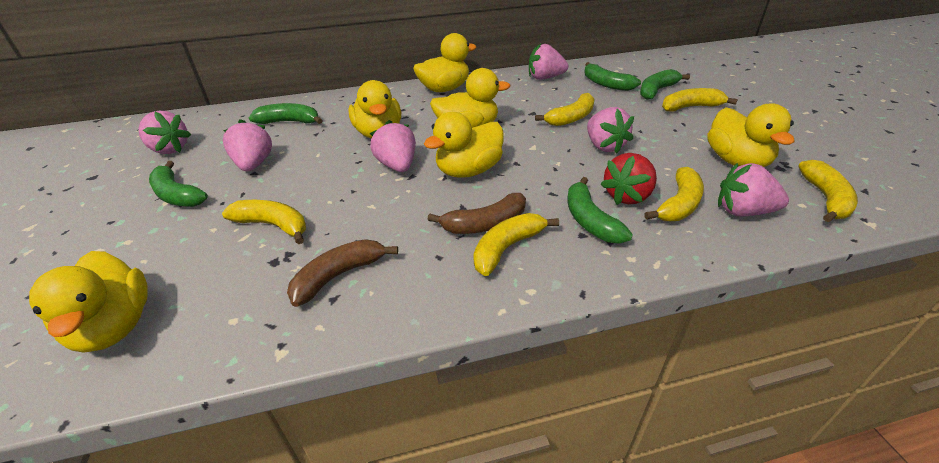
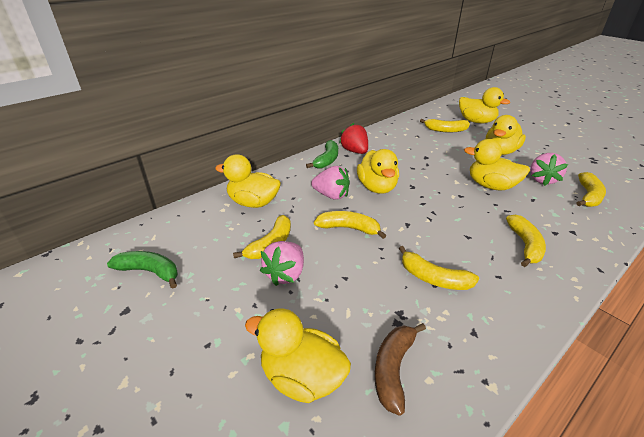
brown banana: [287,239,398,307] [427,193,526,234] = 2 -> [375,323,426,416] = 1
green banana: [149,161,208,207] [249,103,323,124] [568,177,633,244] [584,62,641,91] [640,69,690,100] = 5 -> [107,251,178,289] [306,140,338,169] = 2
pink strawberry: [138,111,191,154] [223,119,272,171] [370,120,416,172] [529,44,568,80] [587,107,634,154] [718,163,789,217] = 6 -> [260,241,304,286] [311,166,350,200] [530,153,568,186] = 3

